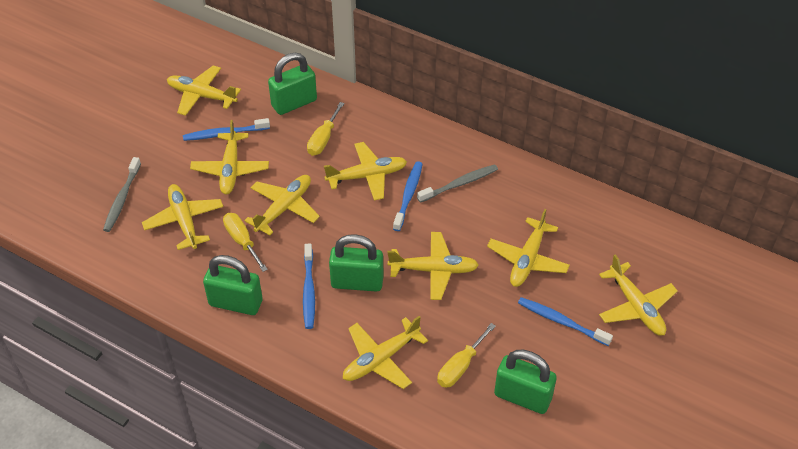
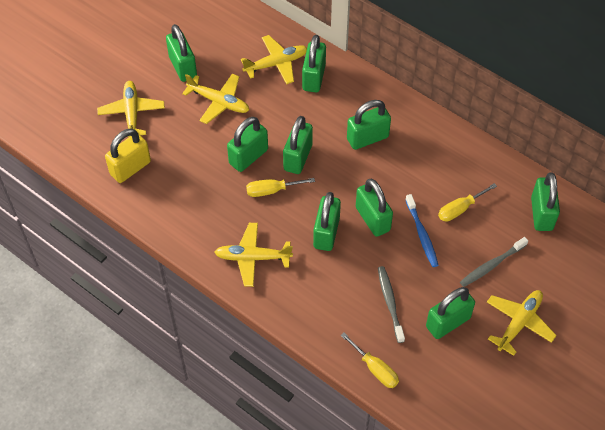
blue toothbrush: [183,118,270,141] [303,243,315,329] [393,161,423,231] [518,297,613,346] = 4 -> [405,194,438,267] = 1
green padlock: [203,255,263,315] [268,53,317,115] [329,234,384,292] [494,350,557,414] = 4 -> [166,24,197,82] [227,117,268,172] [283,116,313,174] [302,35,326,92] [313,192,341,251] [347,100,391,150] [356,179,393,237] [426,287,475,339] [531,173,560,231] = 9
yellow padlock: none = 0 -> [105,129,151,183] = 1
yellow plane: [142,184,223,250] [167,65,241,116] [190,120,269,195] [244,175,320,235] [324,142,407,201] [343,316,428,389] [387,232,479,300] [487,209,570,287] [599,254,678,336] = 9 -> [97,81,165,137] [182,74,249,124] [214,223,293,287] [241,35,307,84] [487,290,557,356] = 5

